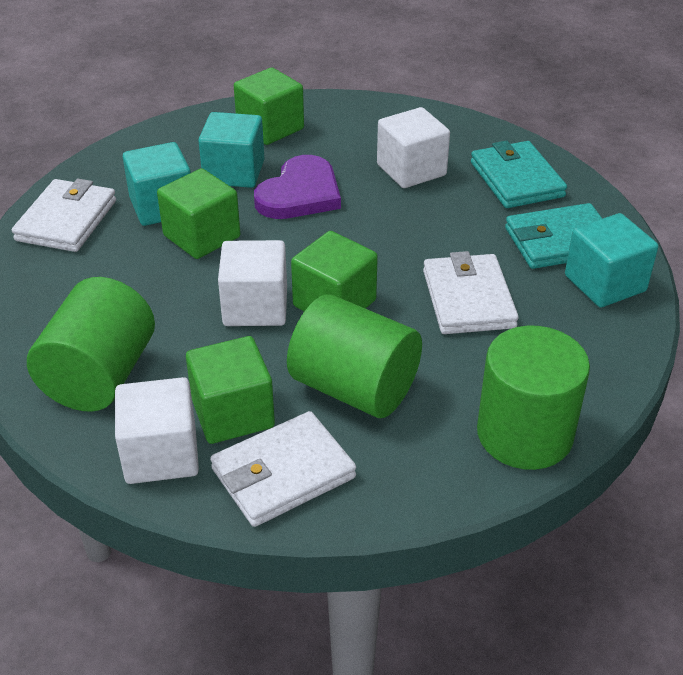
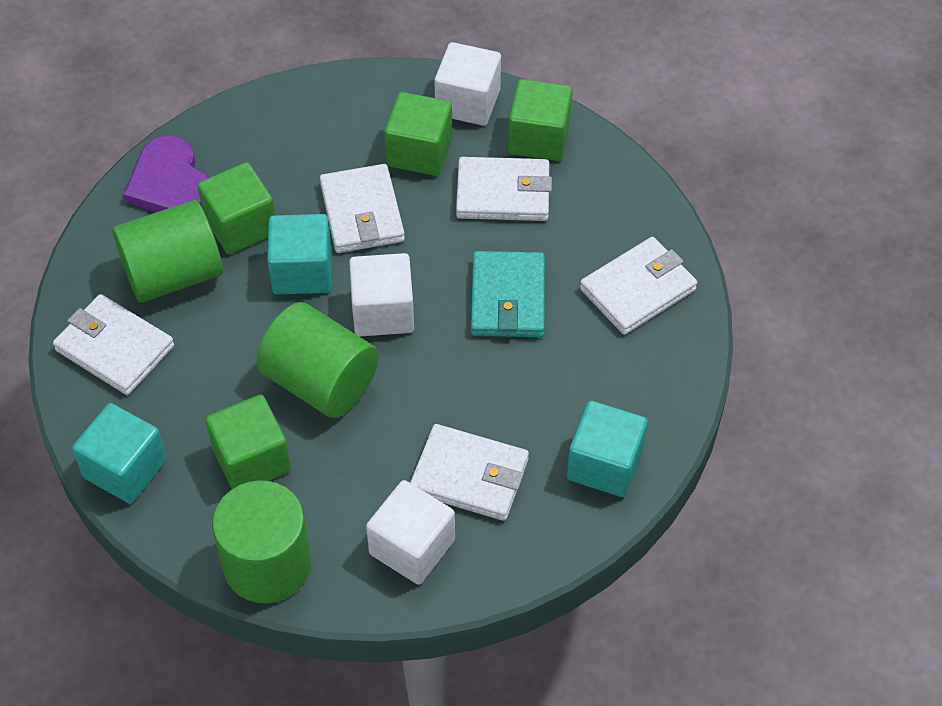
turquoise wallet: [471,141,567,208] [505,203,602,269] = 2 -> [471,251,545,337] = 1
white wallet: [12,178,116,252] [210,411,356,527] [423,251,519,334] = 3 -> [53,294,174,395] [320,164,405,253] [410,424,529,521] [456,157,552,221] [580,237,697,335] = 5

